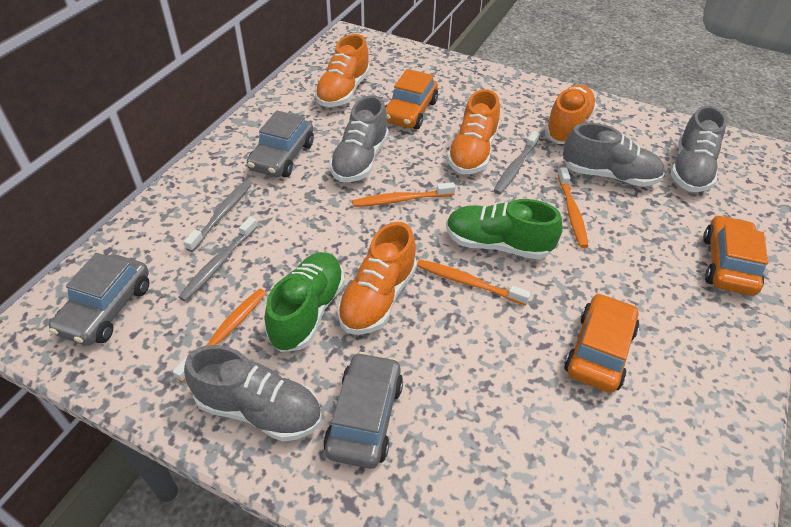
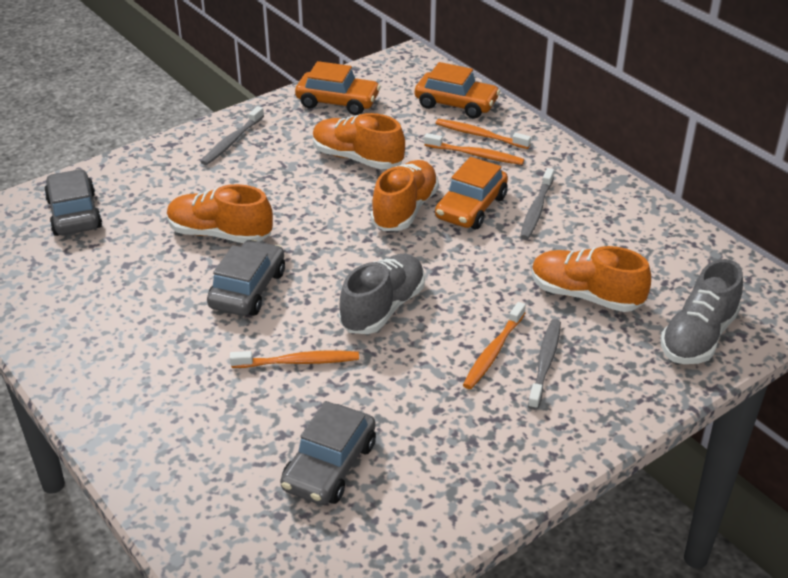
green shoe: [265,252,345,352] [446,199,563,259] = 2 -> none = 0
grey shoe: [184,345,322,441] [329,95,389,182] [563,123,665,187] [671,106,727,192] = 4 -> [339,254,425,334] [660,259,743,364] = 2

